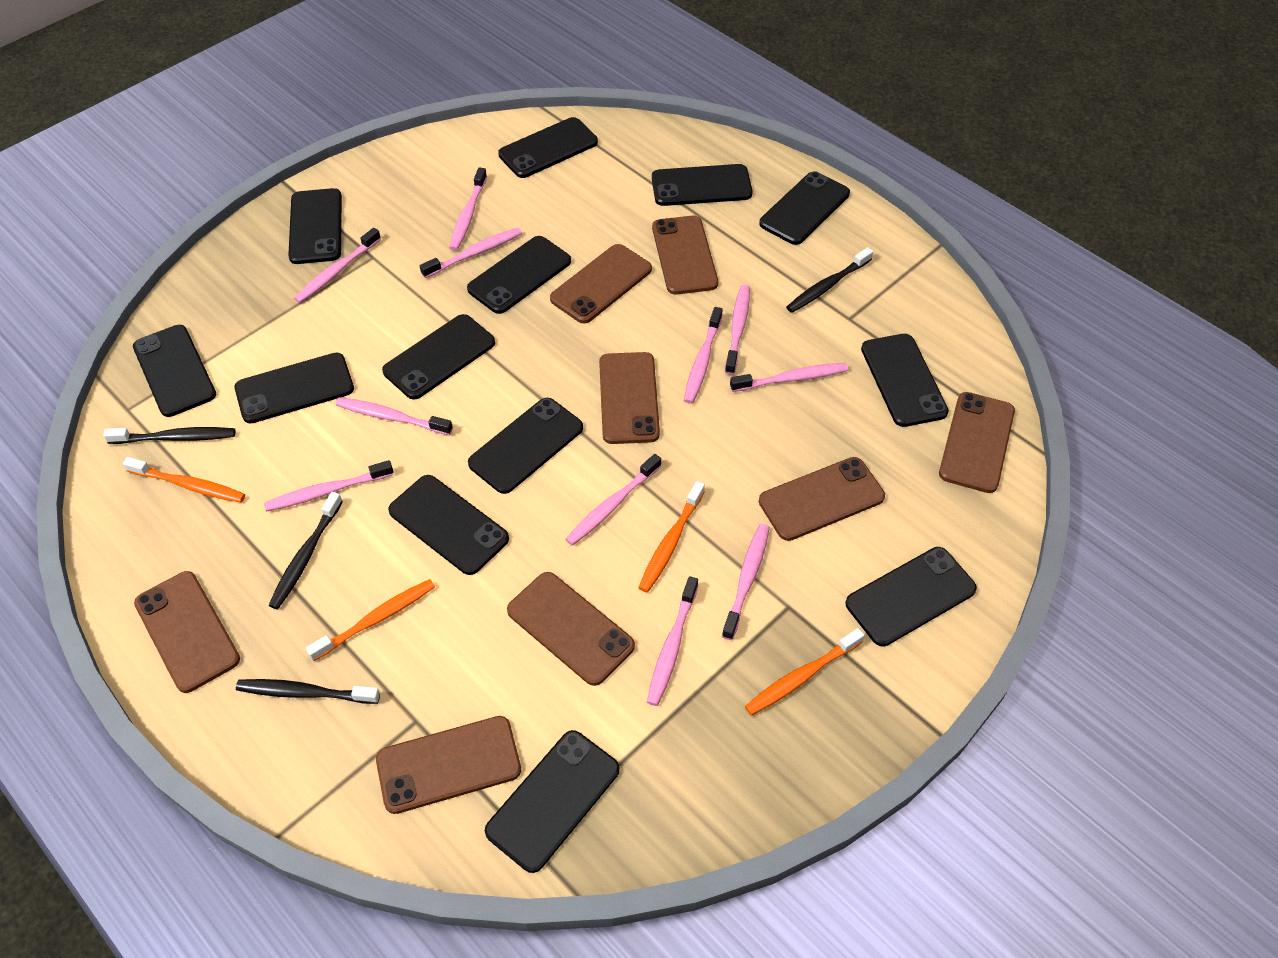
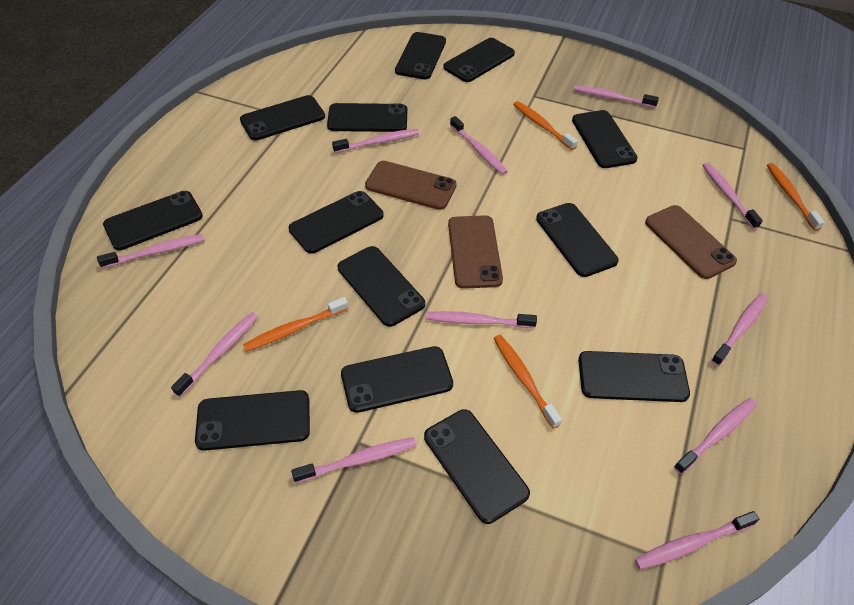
black toothbrush: [103,427,236,444] [236,679,380,704] [268,492,343,609] [786,247,873,313] = 4 -> none = 0
brown phone: [134,571,240,693] [376,716,521,814] [507,572,635,686] [550,244,652,324] [599,352,660,444] [652,216,718,295] [759,457,885,541] [939,392,1015,493] = 8 -> [365,161,457,210] [448,215,503,289] [645,205,737,279] = 3

